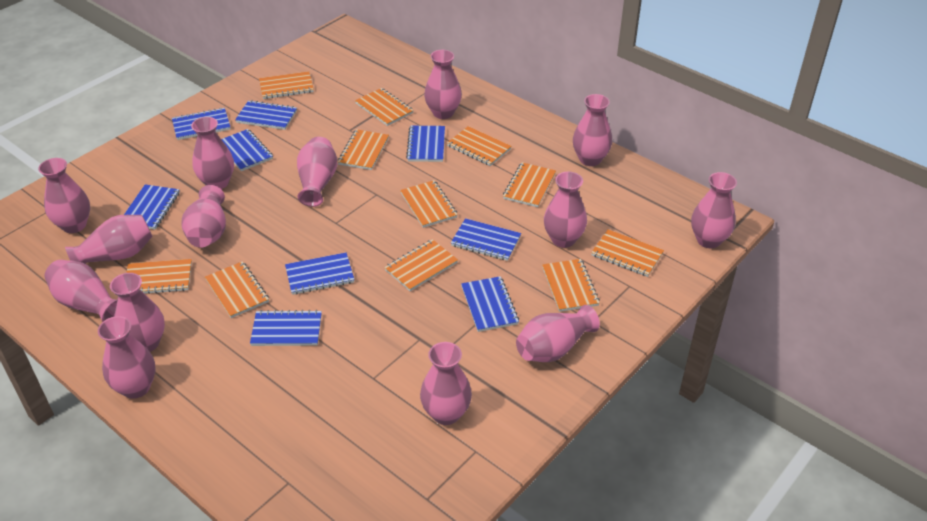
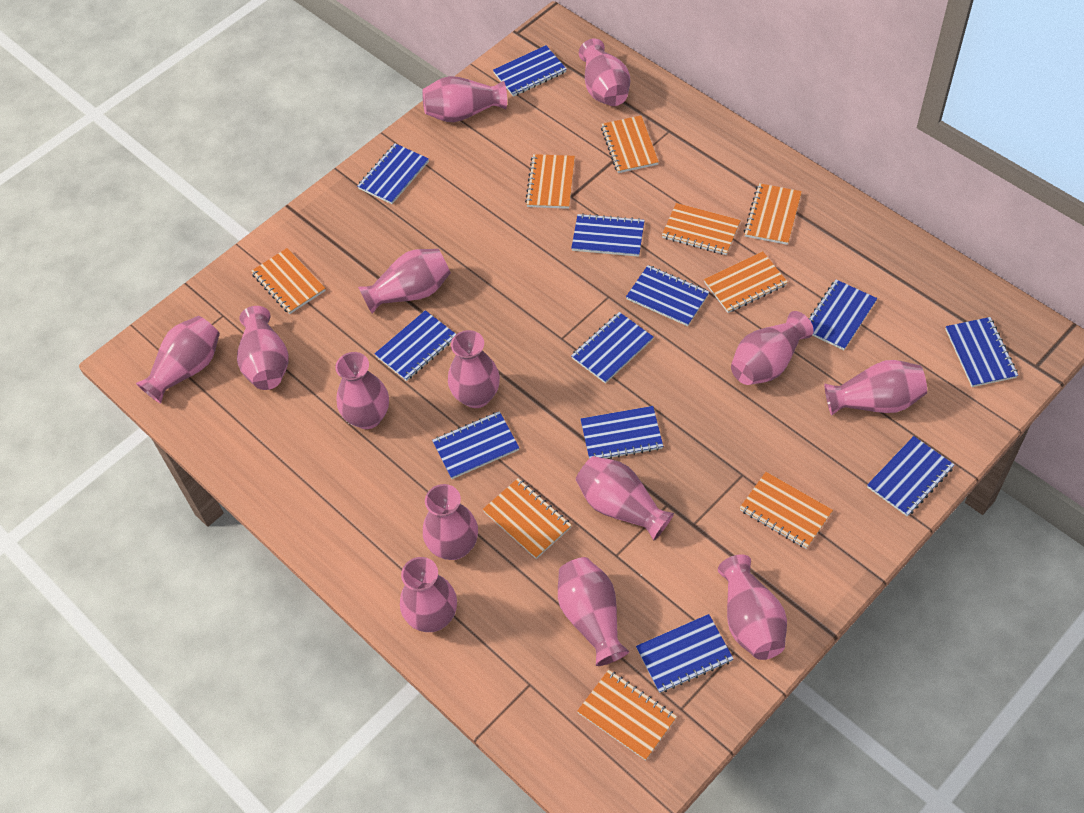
blue notebook: [124,184,180,230] [172,108,231,140] [221,129,273,171] [235,100,297,130] [250,310,322,346] [285,253,354,295] [406,126,445,162] [451,218,521,261] [461,276,519,332] = 9 -> [357,143,429,204] [374,310,456,381] [432,411,519,479] [493,45,567,97] [571,213,645,257] [571,312,653,383] [581,406,663,459] [626,265,709,326] [636,614,734,693] [809,280,877,350] [867,436,954,516] [945,317,1018,387] = 12
orange notebook: [126,259,192,294] [205,261,269,318] [259,71,314,99] [338,129,389,170] [355,88,414,126] [384,239,458,291] [400,180,458,228] [447,126,511,166] [503,162,556,207] [542,259,600,312] [591,229,664,277] = 11 -> [251,248,326,314] [483,478,572,559] [525,154,575,209] [577,670,677,761] [601,115,659,173] [662,203,741,255] [704,251,788,313] [740,472,833,549] [744,183,802,245] = 9

